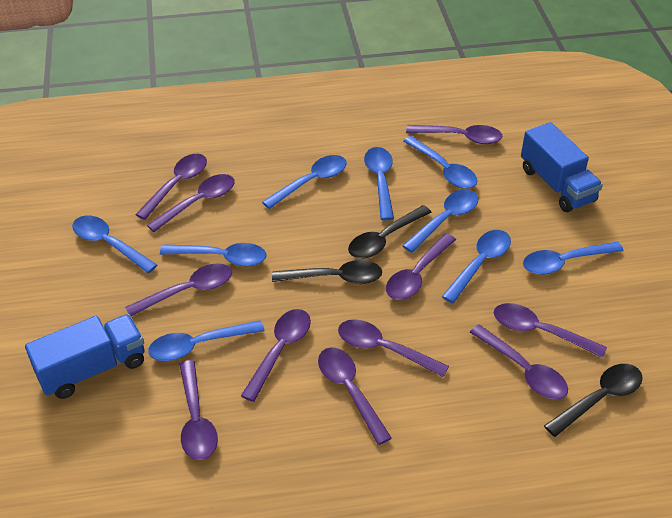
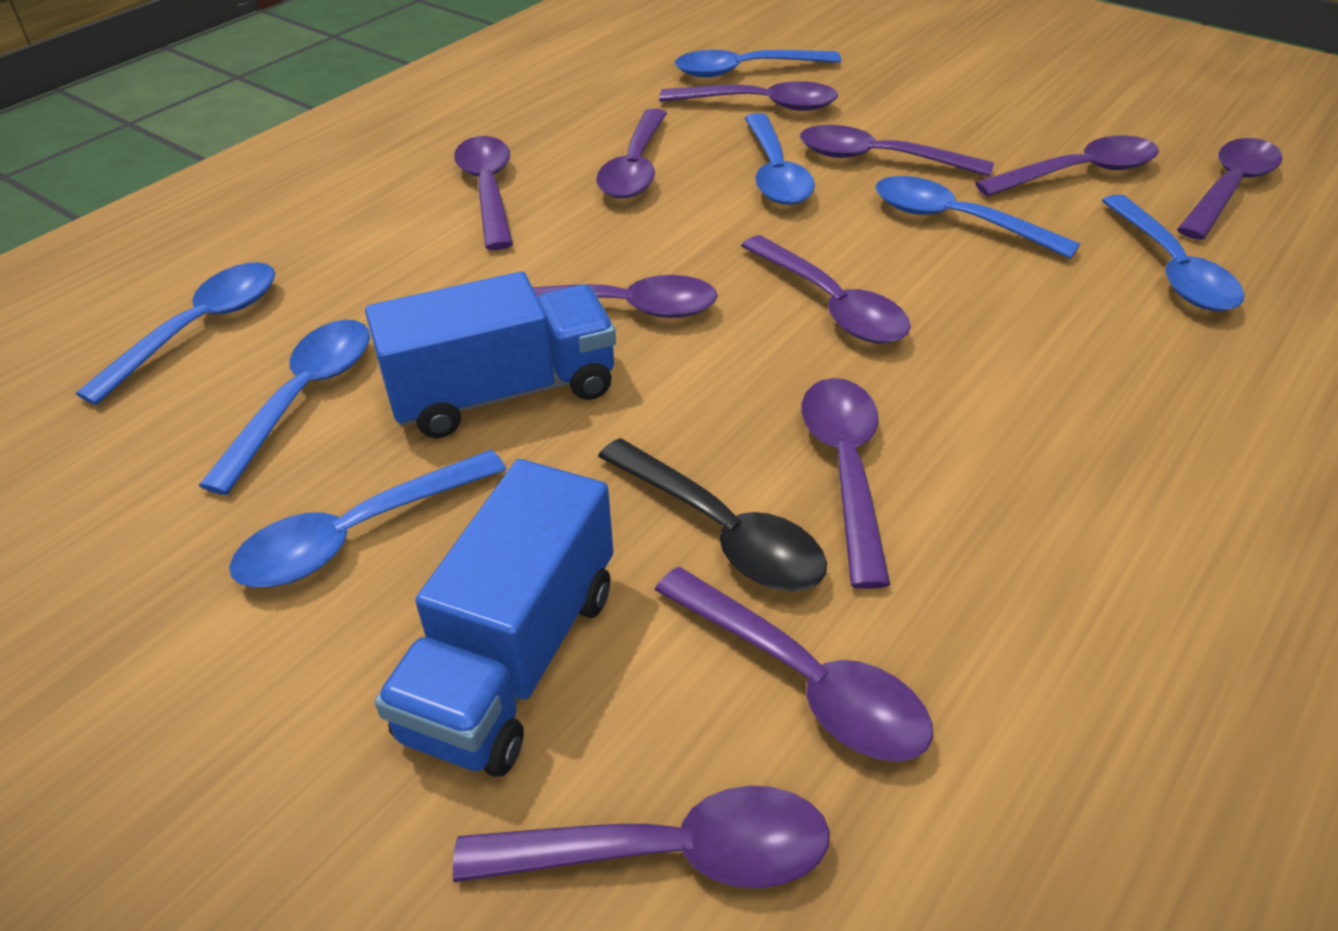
black spoon: [272,260,382,284] [348,205,432,259] [544,364,643,437] = 3 -> [598,438,827,592] = 1
blue spoon: [72,215,157,273] [148,320,265,361] [160,243,266,266] [262,155,347,209] [364,147,394,220] [402,189,478,253] [403,136,477,189] [442,230,511,303] [523,242,624,275] = 9 -> [76,262,275,405] [198,320,370,495] [229,450,507,587] [675,50,841,78] [745,113,815,205] [876,176,1080,259] [1102,194,1244,311] = 7

